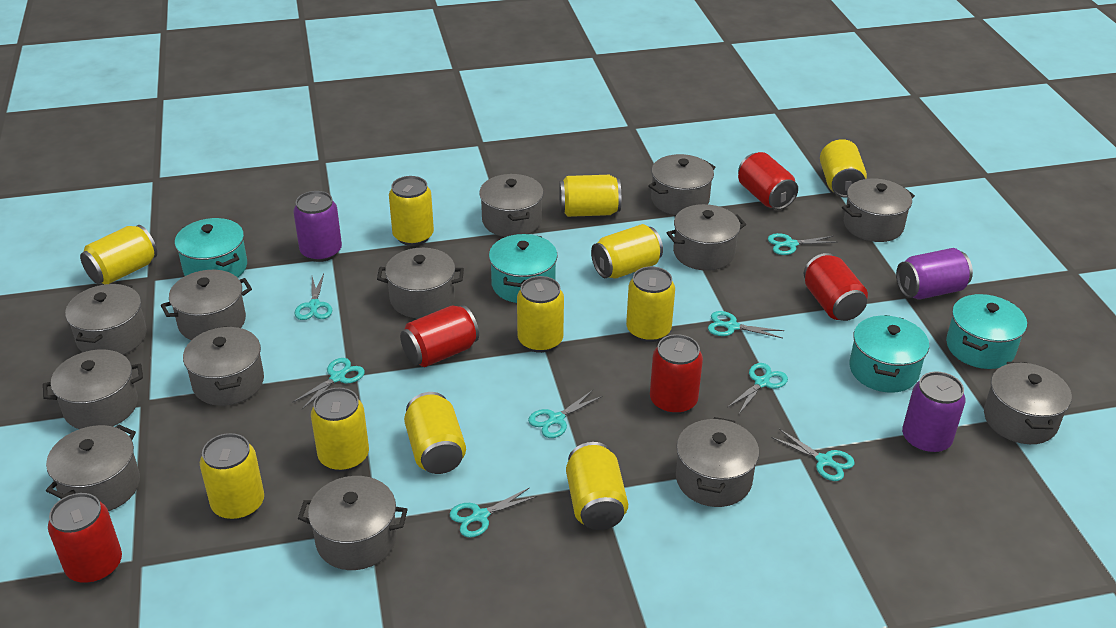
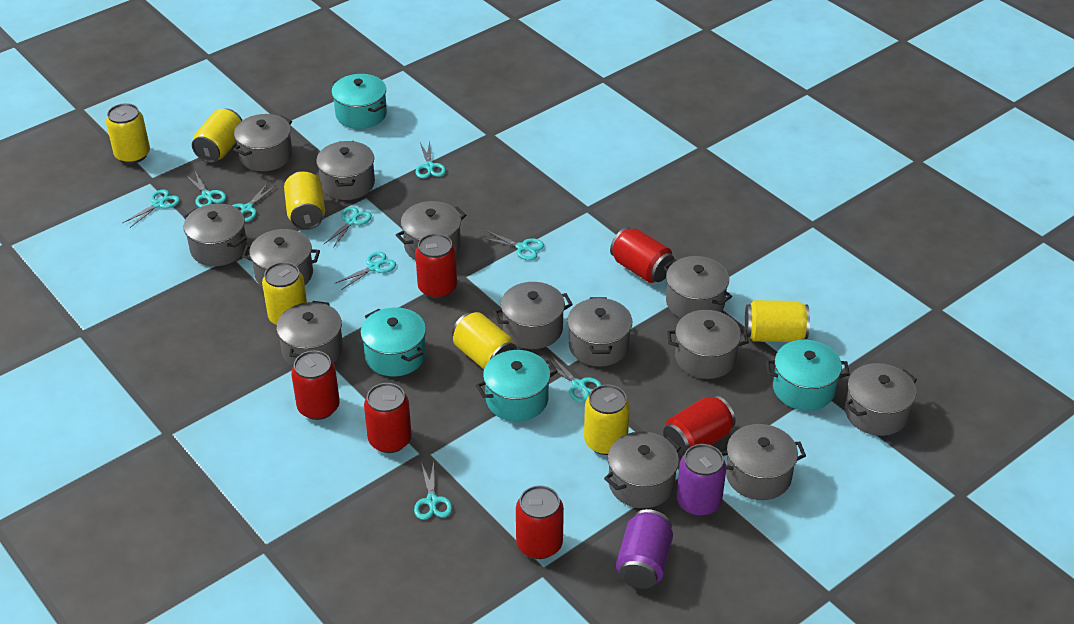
purple can: [293,191,342,262] [896,248,973,299] [902,372,966,454] = 3 -> [616,509,673,589] [677,444,727,516] = 2
red can: [48,493,122,584] [400,305,479,367] [650,334,703,415] [738,152,798,210] [804,253,868,321] = 5 -> [291,350,340,420] [364,383,412,453] [415,233,457,299] [516,485,564,559] [610,227,674,283] [663,395,736,457] = 6
turquoise scissors: [292,358,365,409] [295,274,332,320] [450,487,537,537] [528,390,602,438] [708,311,784,338] [727,363,788,414] [768,233,837,255] [771,429,855,481] = 8 -> [123,189,180,228] [186,172,226,208] [232,183,275,222] [324,207,372,248] [336,252,396,290] [414,461,452,520] [415,141,446,178] [482,231,544,260] [548,357,602,402] = 9
yellow can: [80,225,157,284] [200,433,264,520] [311,388,369,472] [389,176,434,246] [404,392,466,474] [517,276,564,353] [559,175,621,217] [566,442,628,530] [591,224,663,279] [626,266,675,342] [820,139,867,198] = 11 -> [106,103,150,164] [192,109,242,163] [262,262,307,325] [284,171,325,230] [452,312,517,369] [584,385,630,455] [745,300,810,342] = 7

